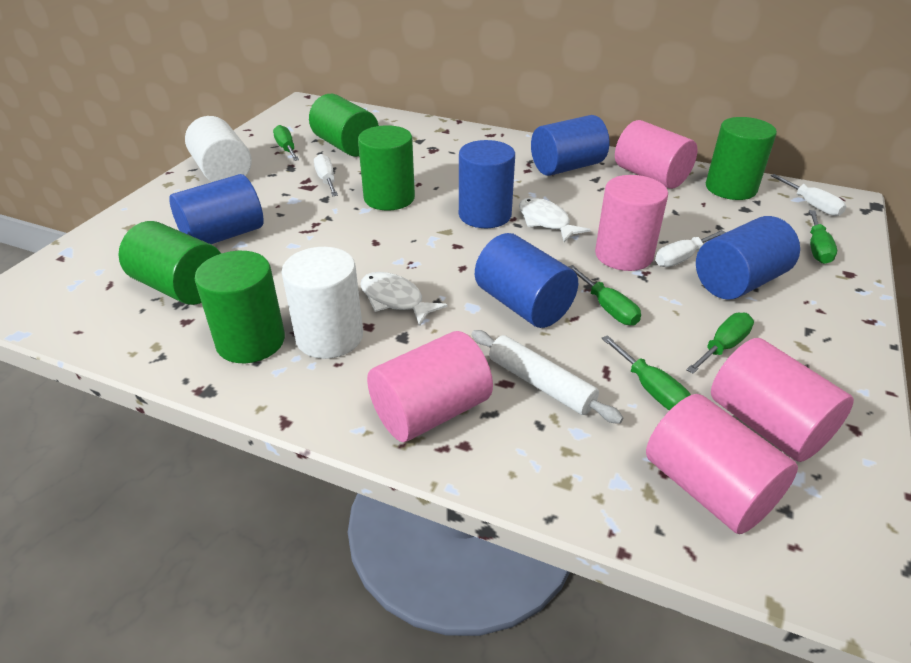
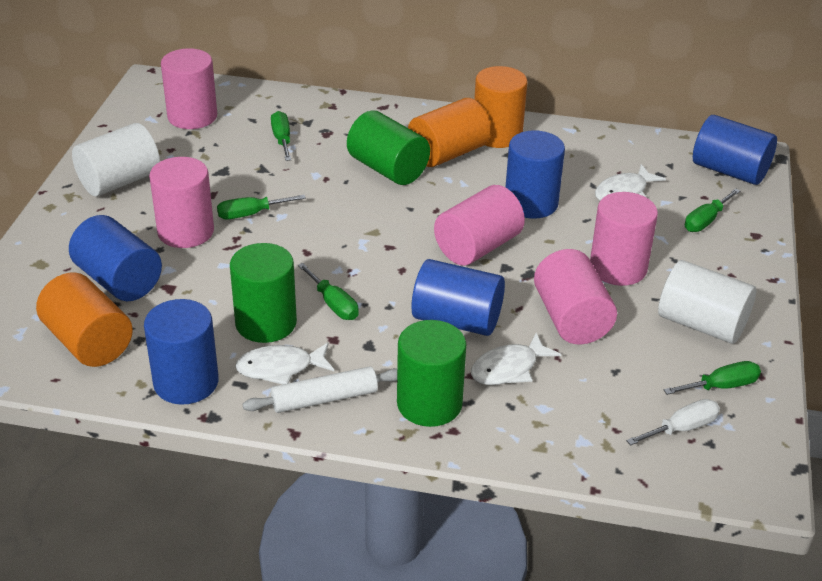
green cylinder: [118,221,221,305] [195,251,285,363] [309,94,379,157] [358,125,415,211] [706,117,777,200] = 5 -> [230,243,297,343] [347,110,430,185] [397,320,466,427] = 3
orange cylinder: none = 0 -> [36,273,133,367] [408,98,490,167] [474,66,527,148] = 3
white fish: [360,272,447,326] [519,198,591,242] = 2 -> [235,342,334,384] [471,333,561,385] [595,164,666,201] = 3
white screwdriver: [314,154,338,196] [655,230,726,267] [771,174,846,216] = 3 -> [626,399,720,446] = 1

